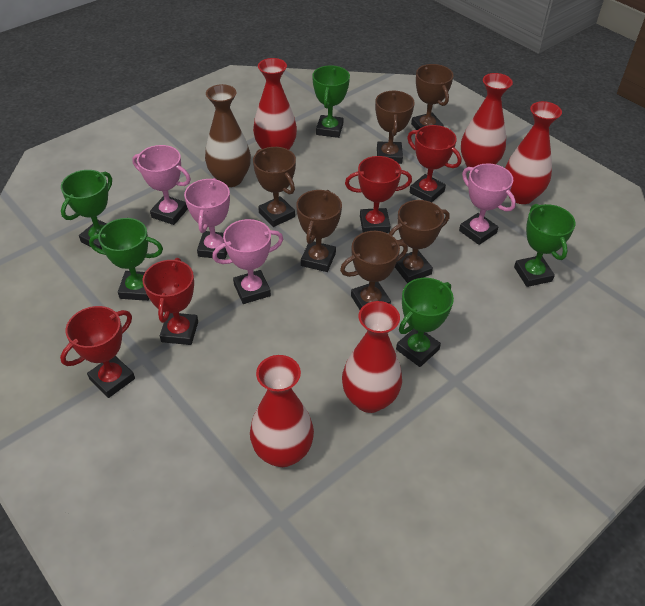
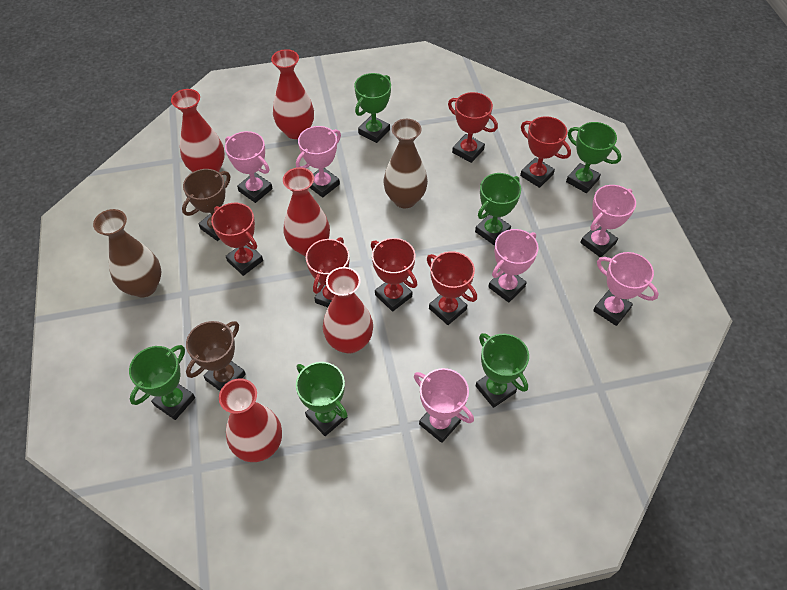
brown trophy: [253,147,296,227] [296,190,342,272] [340,231,408,310] [375,91,415,164] [389,200,449,283] [411,64,453,130] = 6 -> [182,169,230,241] [186,321,246,391] = 2
brown vase: [205,84,251,187] = 1 -> [93,209,162,297] [383,119,428,208] = 2
green trophy: [61,170,112,249] [89,218,163,301] [312,65,350,138] [396,278,454,367] [514,204,576,287] = 5 -> [129,345,195,420] [296,362,348,436] [354,73,391,143] [475,173,521,245] [476,333,529,408] [566,122,621,193] = 6
pink trophy: [132,145,191,225] [184,178,230,259] [212,219,283,304] [459,163,516,245] = 4 -> [225,131,273,203] [296,126,341,198] [414,368,474,443] [488,229,539,303] [580,185,636,257] [593,252,659,326] = 6
red trophy: [60,306,135,398] [142,258,198,345] [345,156,412,233] [407,125,461,202] = 4 -> [211,203,263,276] [306,237,350,307] [371,238,417,312] [427,251,477,325] [448,92,498,163] [520,116,571,188] = 6

